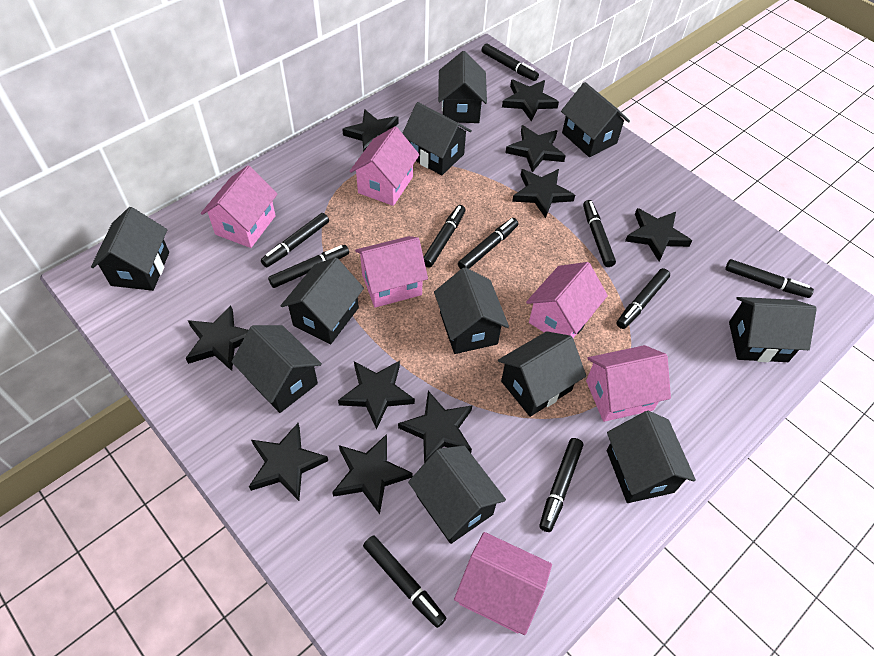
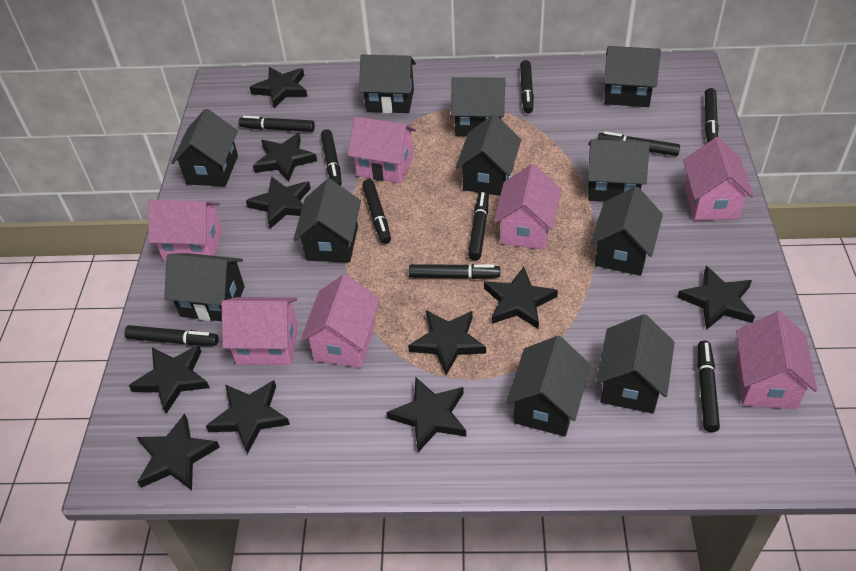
pink house: [201,166,278,248] [349,126,420,206] [355,236,428,308] [454,532,552,635] [526,262,608,338] [586,345,671,422] = 6 -> [148,200,223,261] [221,297,298,365] [300,274,380,368] [348,117,416,183] [494,164,561,250] [683,137,754,221] [736,311,817,409] = 7

